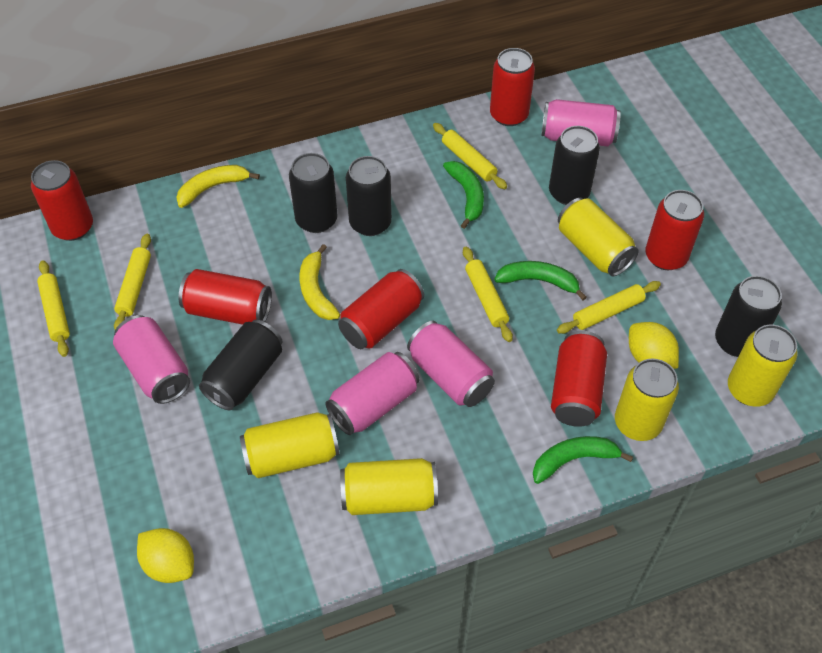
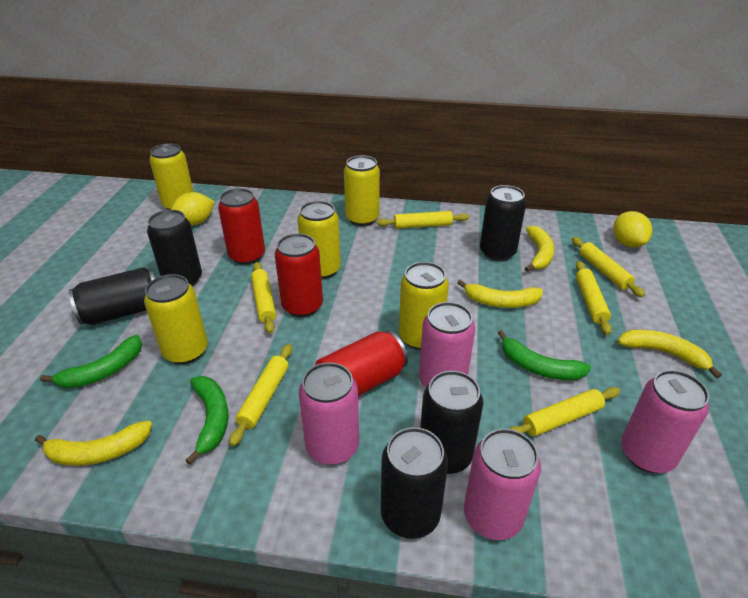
red can: [31,160,93,241] [179,269,272,325] [338,269,424,349] [490,48,535,126] [551,331,607,427] [645,190,704,270] = 6 -> [218,188,265,265] [274,233,323,317] [315,330,408,396] = 3
yellow banana: [176,165,260,208] [300,244,340,320] = 2 -> [35,420,152,466] [457,280,543,308] [524,226,554,272] [618,329,722,378] = 4
yellow rolling pin: [37,260,70,357] [114,234,151,330] [433,123,507,189] [463,247,513,342] [557,281,661,334] = 5 -> [229,344,292,446] [251,262,276,333] [377,211,469,229] [509,387,620,436] [572,237,645,297] [576,261,612,335] = 6

